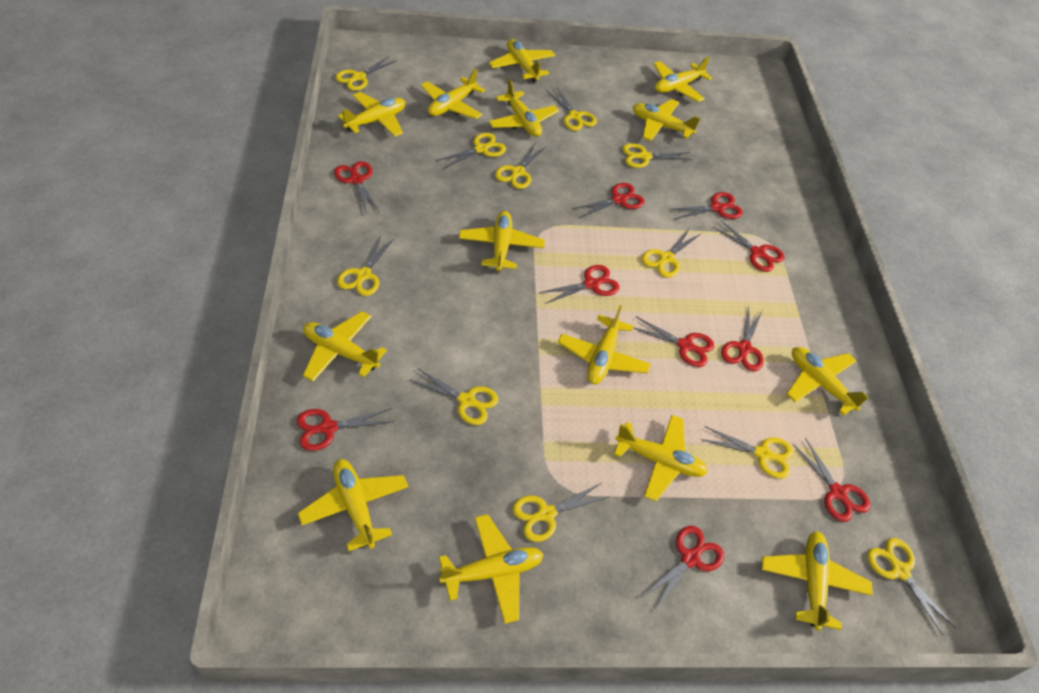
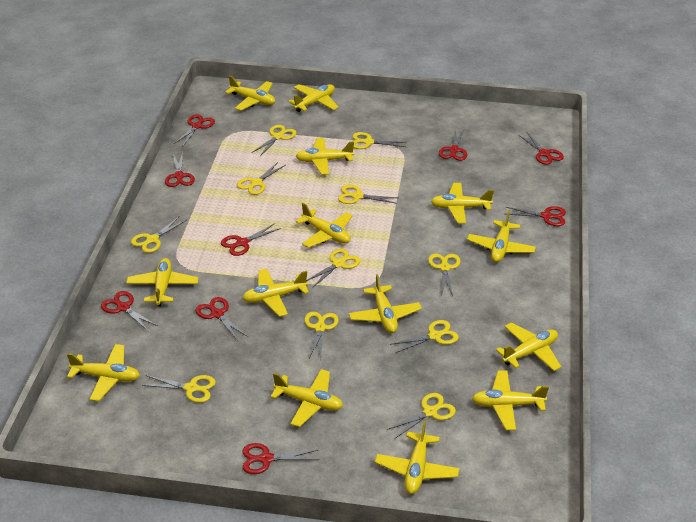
red scissors: [296,409,394,451] [334,161,380,214] [539,265,620,304] [573,183,645,218] [633,316,714,367] [642,526,724,610] [670,192,743,219] [713,221,785,272] [721,306,764,371] [793,437,870,522] = 10 -> [101,291,158,332] [165,152,195,187] [174,114,215,146] [195,297,248,341] [221,223,281,256] [242,443,319,474] [439,128,467,161] [506,206,566,226] [519,133,564,165] = 9

